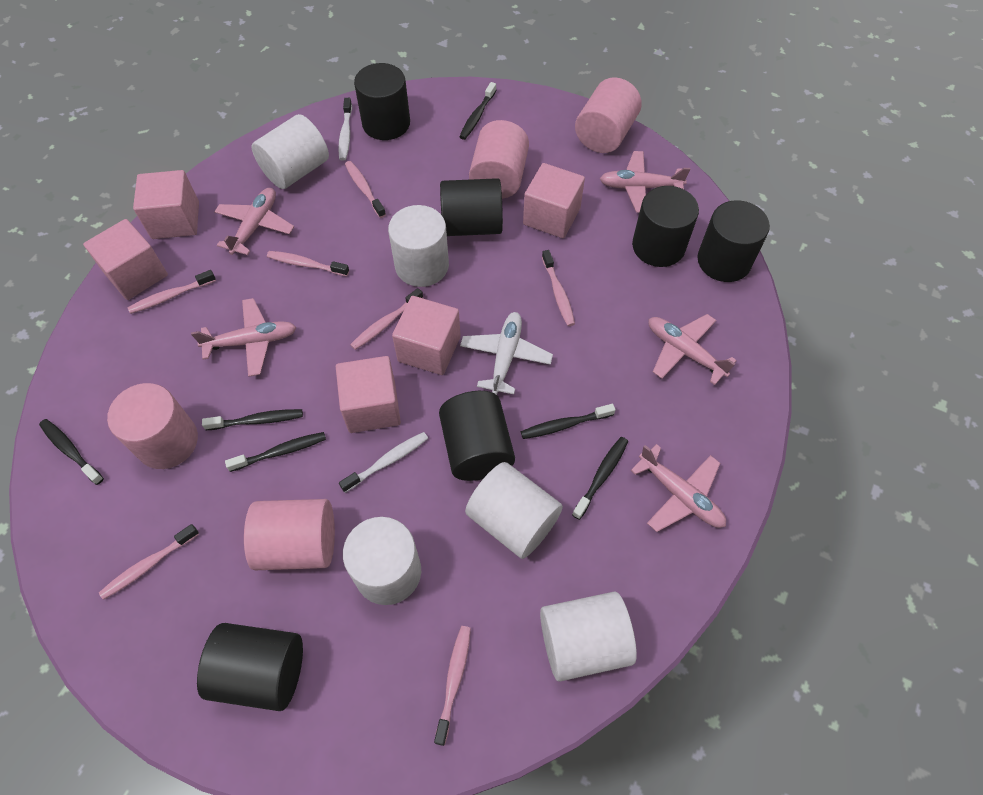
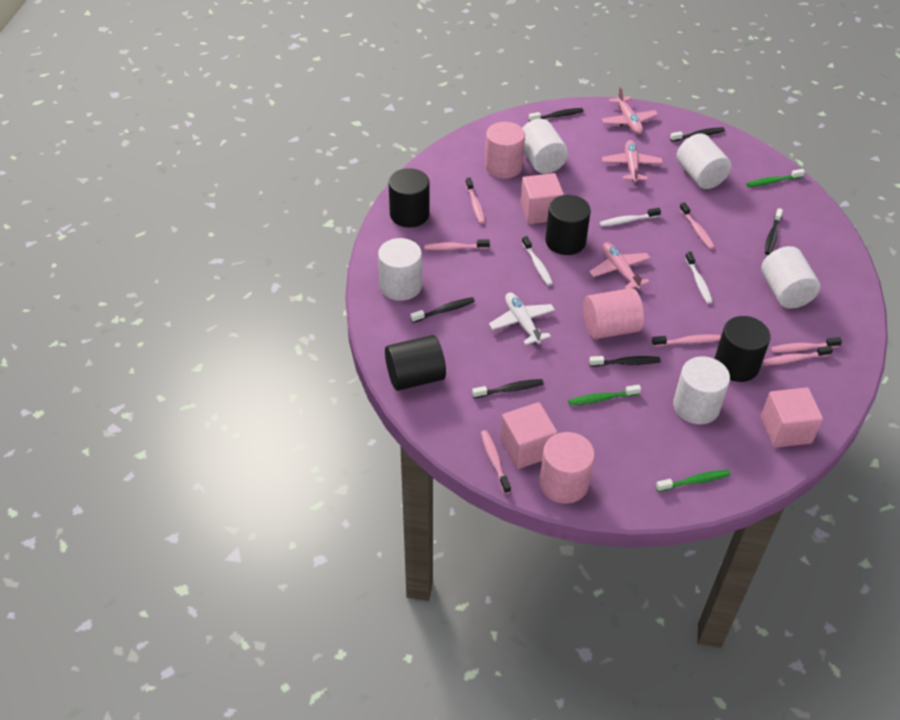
black cylinder: [197,623,303,711] [354,63,410,140] [439,391,515,481] [440,178,503,236] [632,186,699,267] [697,200,770,282] = 6 -> [385,335,446,391] [389,168,429,227] [546,195,591,255] [715,316,771,382] = 4
green toothbrush: none = 0 -> [568,385,641,406] [656,470,731,492] [746,169,805,187] = 3
pink cube: [83,219,168,300] [133,170,199,239] [336,356,401,433] [392,296,461,375] [523,163,585,238] = 5 -> [500,402,558,469] [520,173,564,224] [761,387,823,448] = 3
pink cylinder: [107,383,198,469] [244,499,335,570] [469,120,529,199] [575,77,642,153] = 4 -> [485,122,525,178] [539,432,595,504] [583,288,644,339] = 3
pink plane: [191,298,296,377] [214,188,294,255] [600,151,690,213] [631,444,726,532] [648,314,737,385] = 5 -> [589,242,651,290] [602,86,658,134] [602,140,663,183] = 3
white toothbrush: [338,98,352,161] [339,432,428,493] = 2 -> [522,236,553,286] [599,208,661,227] [685,252,713,304] = 3

